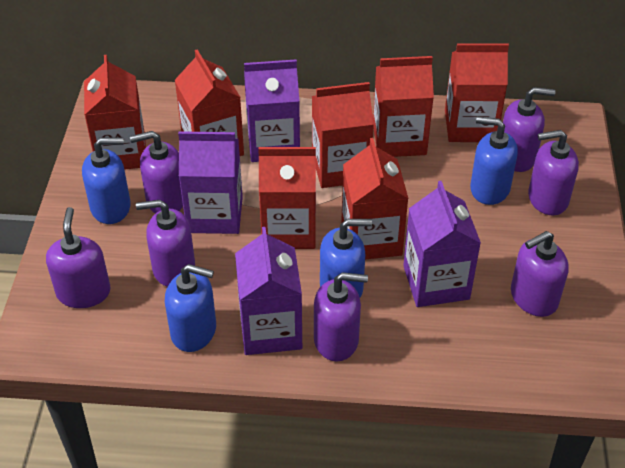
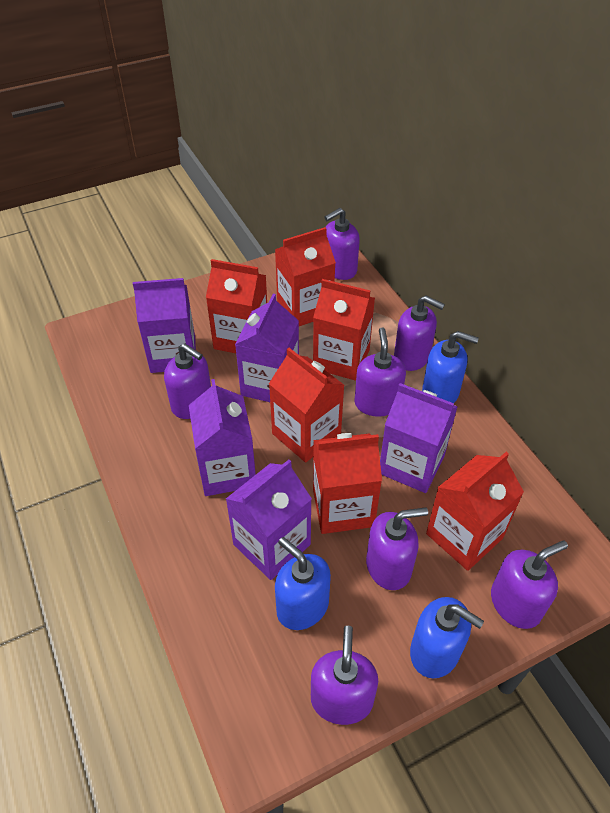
blue soap dispenser: [82,137,131,224] [165,264,216,352] [320,219,372,297] [470,116,518,205] = 4 -> [275,537,331,630] [410,597,484,678] [422,331,479,403] = 3
purple carton: [178,131,243,234] [235,227,302,355] [244,59,300,162] [403,181,481,307] = 4 -> [133,278,196,373] [189,379,256,496] [226,460,312,580] [235,294,299,402] [380,383,458,493] = 5
red carton: [84,55,146,170] [175,49,244,156] [258,147,316,249] [312,82,374,188] [341,138,409,260] [373,56,434,157] [445,43,509,142] = 7 -> [206,259,267,353] [269,348,344,462] [275,227,336,326] [313,279,375,381] [313,433,382,534] [426,452,524,571] = 6

